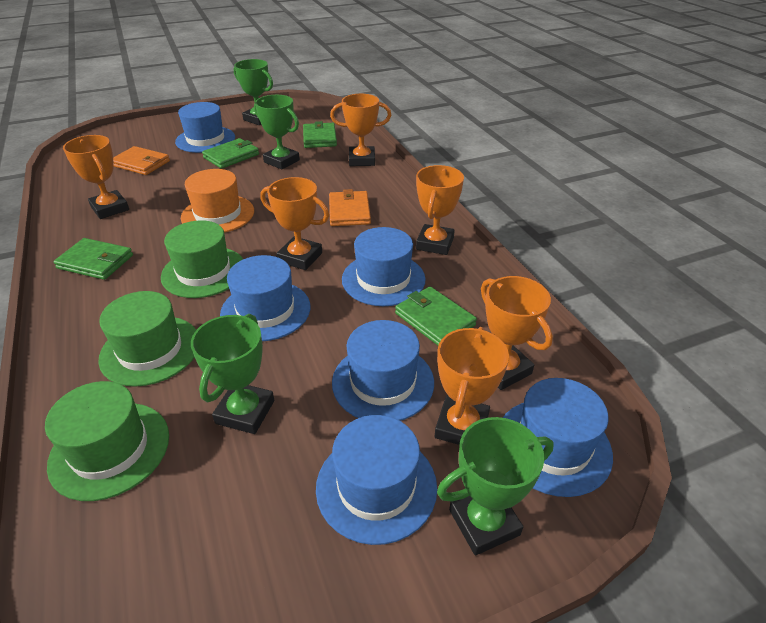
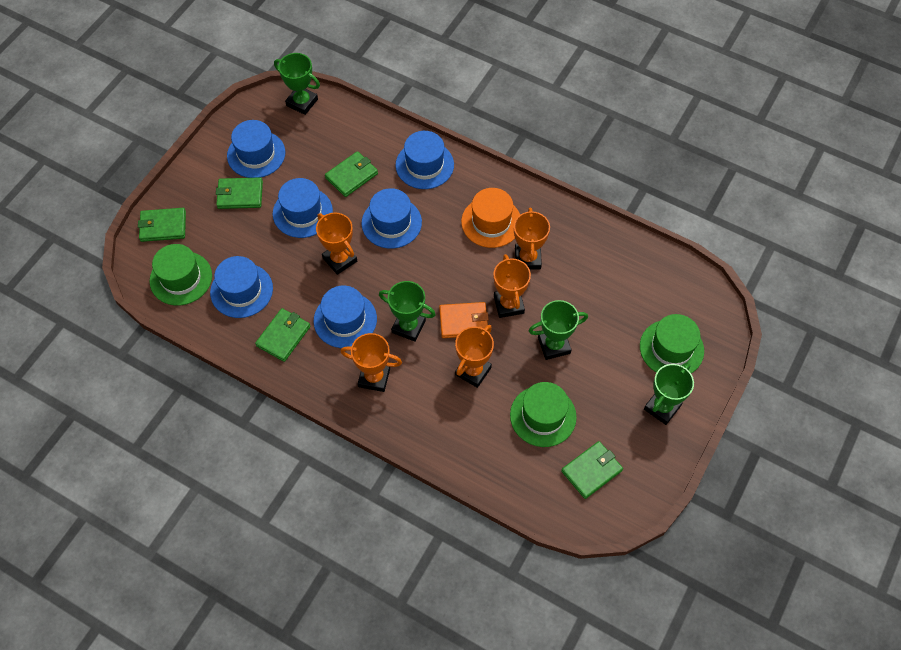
green wallet: [53,238,133,280] [202,138,259,169] [303,121,337,148] [395,286,477,345] = 4 -> [138,208,186,242] [216,177,263,209] [255,308,311,362] [325,151,378,197] [561,441,623,499] = 5
orange trophy: [63,135,129,219] [261,177,329,270] [330,94,391,166] [416,165,464,255] [435,327,509,445] [481,276,553,390] = 6 -> [316,213,357,275] [340,333,402,392] [455,325,494,388] [493,254,531,318] [514,207,550,269] = 5
orange wallet: [113,146,170,175] [329,189,371,226] = 2 -> [439,302,489,338] = 1

